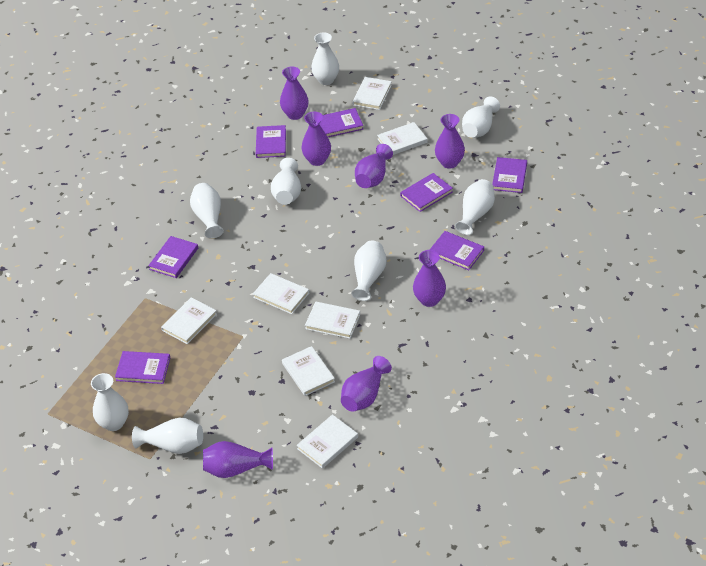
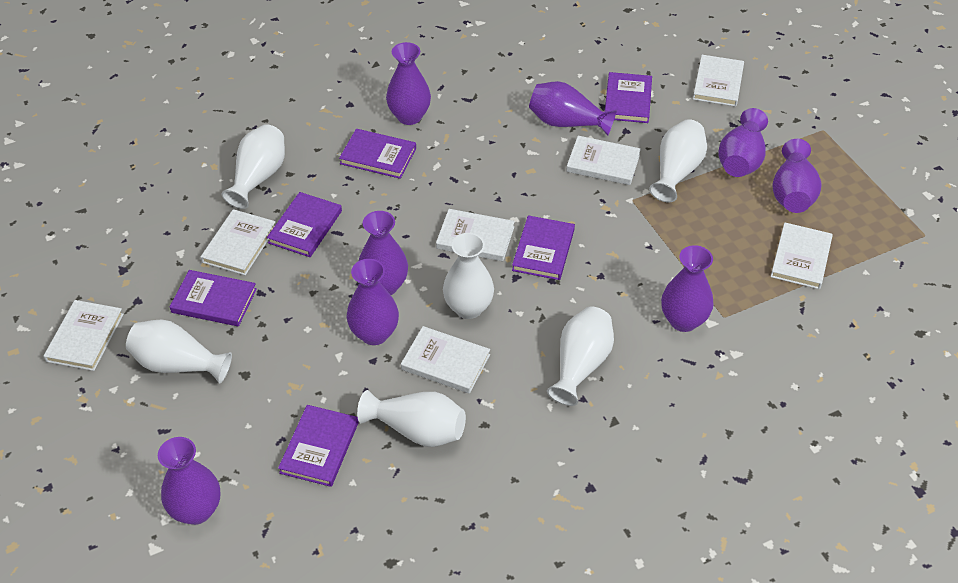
purple book: [115,351,170,384] [148,236,198,278] [256,125,286,158] [320,108,363,137] [400,173,453,212] [430,231,484,270] [492,157,527,193] = 7 -> [170,270,257,326] [267,192,342,257] [278,405,359,487] [339,129,416,179] [512,215,575,280] [605,72,652,123] = 6
purple vase: [203,441,273,478] [280,66,309,120] [301,112,331,166] [341,356,392,412] [355,144,393,188] [413,250,446,307] [435,114,465,169] = 7 -> [158,437,220,525] [347,259,399,345] [359,211,408,295] [386,42,431,125] [529,81,617,136] [661,245,714,332] [718,108,768,177] [772,139,821,213] = 8
white vase: [91,373,129,431] [132,418,203,454] [190,183,224,239] [271,158,301,205] [311,32,339,85] [351,241,387,301] [455,179,495,235] [462,96,500,138] = 8 -> [126,320,232,383] [222,124,285,209] [357,390,466,447] [443,233,494,319] [547,307,614,406] [649,119,707,202] = 6

